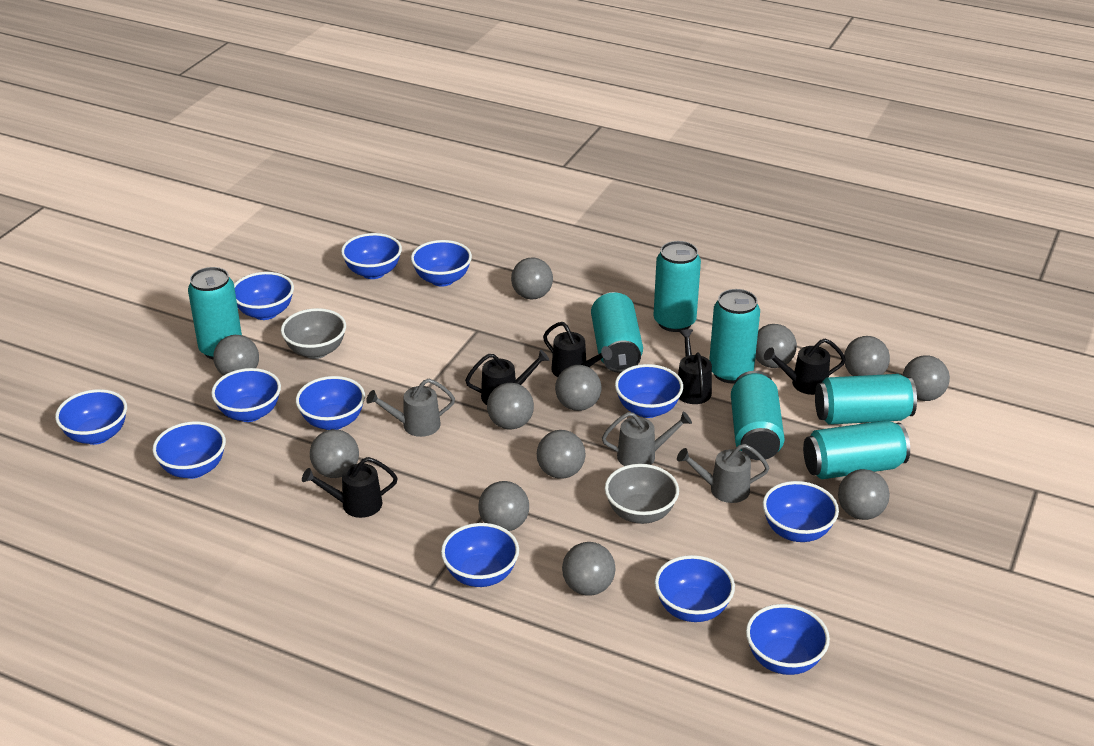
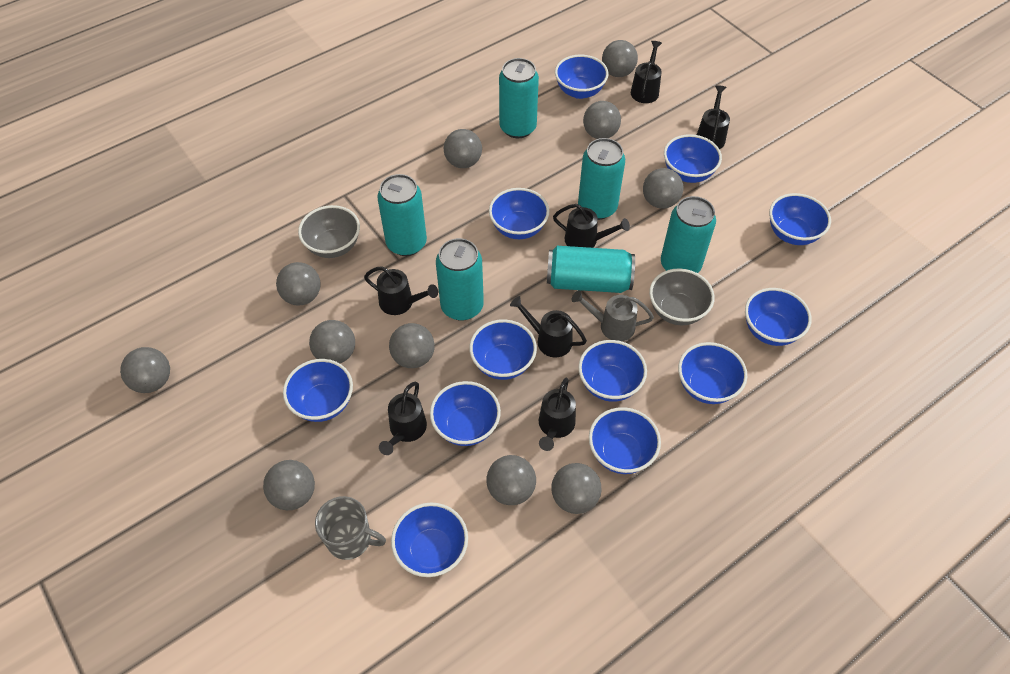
black watering can: [302,457,398,518] [465,350,549,405] [543,322,612,377] [678,329,712,404] [764,338,846,395] = 5 -> [364,266,438,315] [379,382,427,455] [510,296,587,357] [539,378,576,451] [553,204,630,248] [631,41,662,103] [697,85,730,149] = 7
grey ball: [213,335,259,376] [310,429,359,478] [479,481,529,531] [487,383,534,429] [511,258,553,299] [537,430,585,479] [555,365,602,411] [562,542,616,596] [755,324,797,368] [838,469,890,520] [844,336,890,376] [903,355,950,401] = 12 -> [120,347,170,393] [263,460,315,510] [276,262,321,305] [309,320,355,363] [389,323,435,368] [443,129,482,168] [487,455,536,505] [551,463,602,514] [583,101,621,139] [602,40,638,77] [643,168,683,209] = 11
grey mug: none = 0 -> [315,496,386,560] = 1
grey watering can: [366,379,455,437] [602,411,692,466] [677,444,769,503] = 3 -> [571,290,654,341] = 1
turquoise can: [188,267,242,359] [591,292,643,373] [653,241,701,332] [709,289,760,383] [731,371,785,460] [803,420,910,479] [815,374,917,425] = 7 -> [377,174,427,256] [436,238,484,321] [499,58,539,138] [547,246,635,293] [578,138,625,220] [661,196,716,273] = 6

